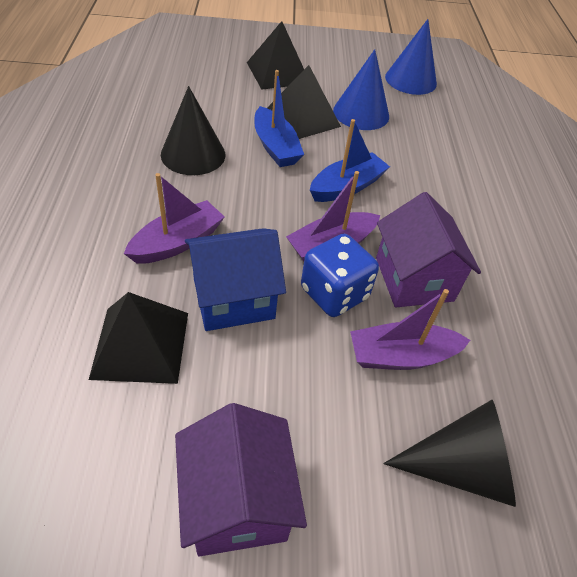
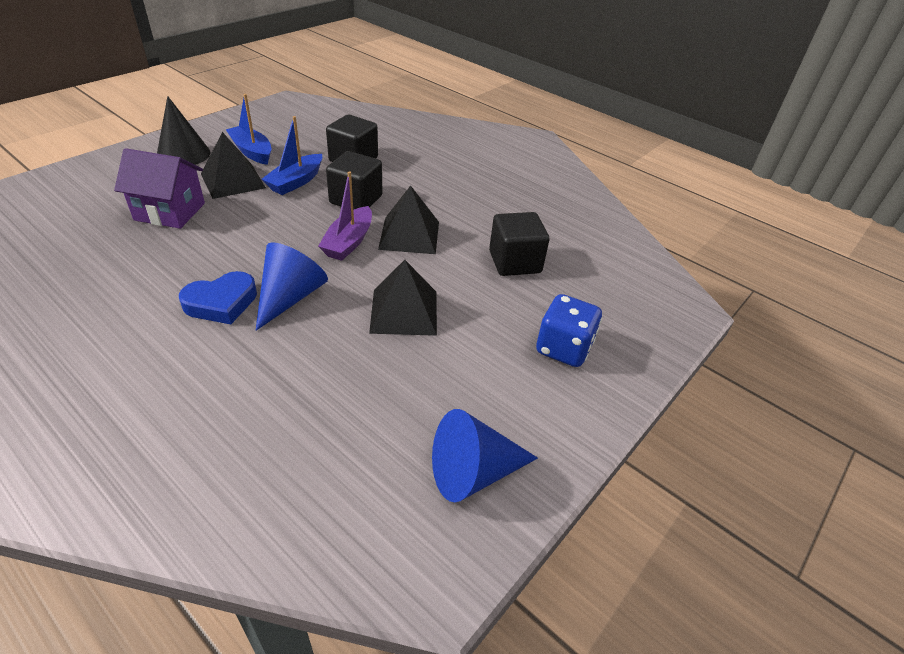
black cone: [161,86,225,175] [384,400,516,507] = 2 -> [157,96,210,165] = 1
black cube: none = 0 -> [326,115,378,162] [326,151,383,210] [489,212,549,276] = 3
blue heart: none = 0 -> [179,271,257,324] = 1
blue house: [185,228,286,331] = 1 -> none = 0
purple boat: [124,173,224,264] [286,171,380,261] [350,289,470,370] = 3 -> [318,171,372,261] = 1
purple house: [175,403,307,557] [376,192,481,307] = 2 -> [114,148,205,229] = 1

